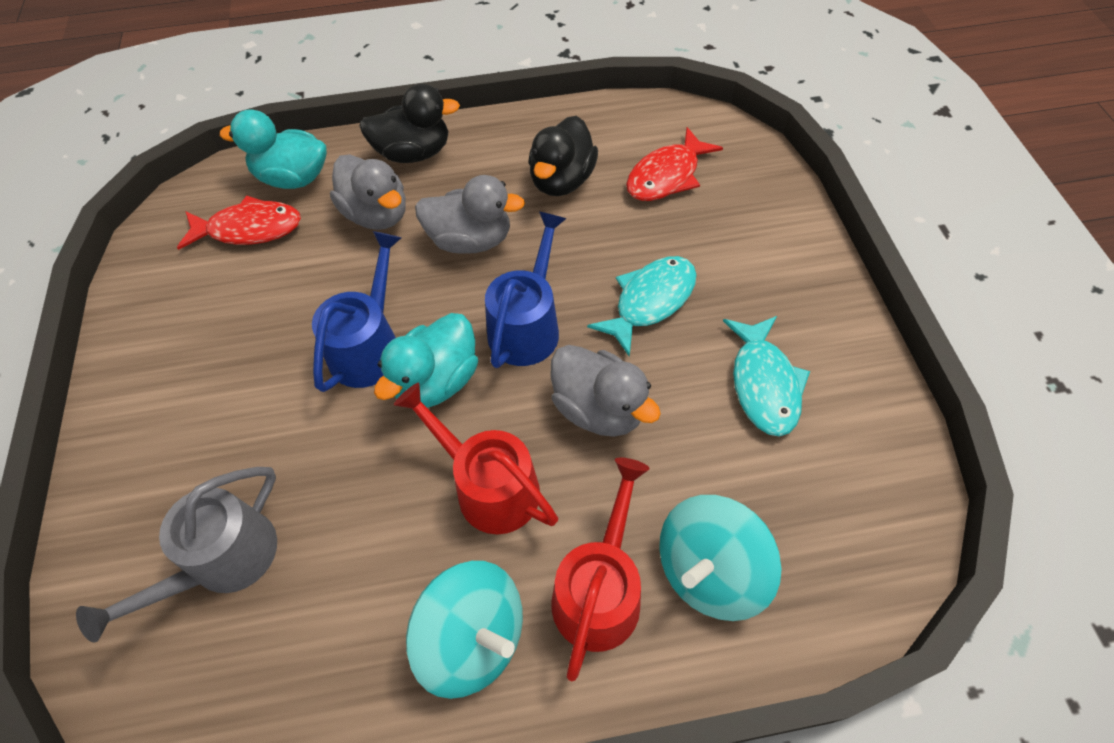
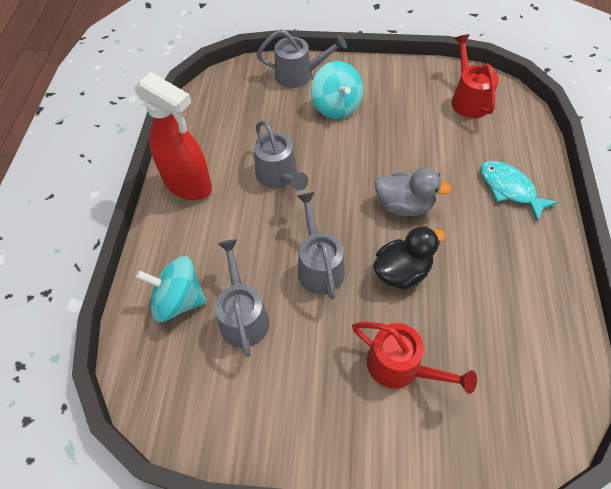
black duck: [359,84,460,163] [528,116,598,196] = 2 -> [373,226,446,290] = 1
blue watering can: [312,231,401,392] [485,211,566,368] = 2 -> none = 0
grey duck: [330,154,406,230] [415,175,525,254] [550,345,661,437] = 3 -> [375,168,452,216] = 1
grey watering can: [76,467,277,643] = 1 -> [215,239,269,357] [254,120,308,191] [257,29,347,88] [297,192,345,300] = 4
red fish: [177,195,301,250] [626,127,723,201] = 2 -> none = 0
red spray bottle: none = 0 -> [134,72,212,200] = 1
turquoise duck: [220,109,327,189] [374,313,478,408] = 2 -> none = 0
turquoise fish: [587,256,697,357] [723,316,810,437] = 2 -> [481,161,558,222] = 1

